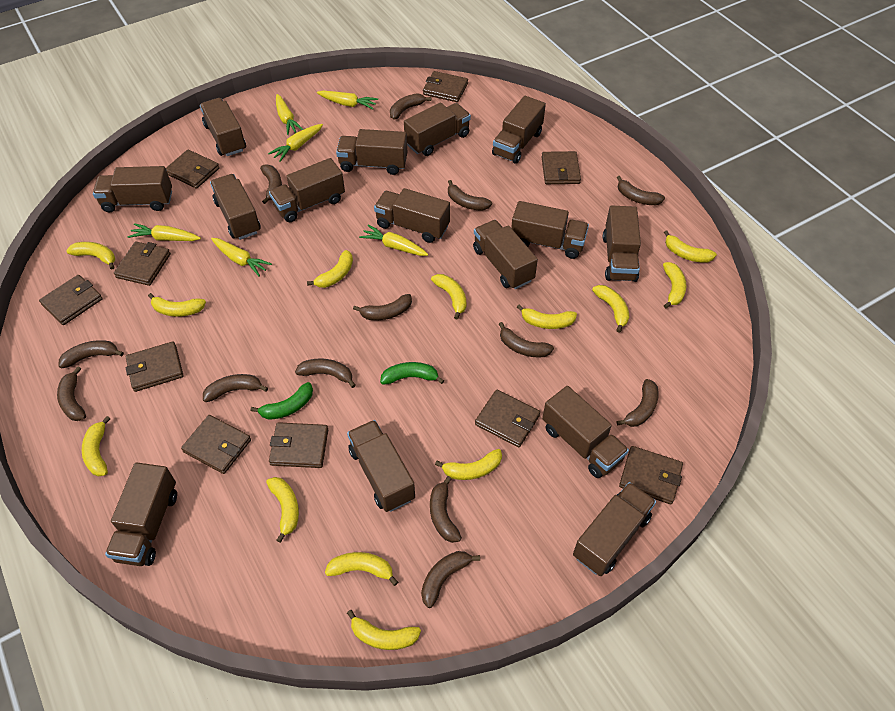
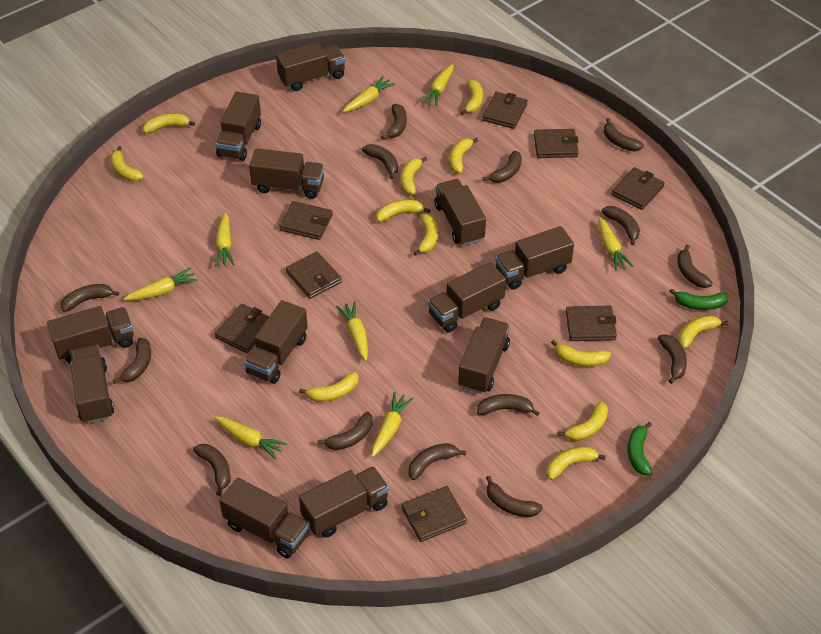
brown banana: [57,366,86,421] [59,340,124,368] [203,374,268,402] [260,164,282,204] [295,358,356,388] [353,294,412,320] [390,93,431,120] [421,551,480,608] [430,476,462,543] [448,180,492,210] [499,322,554,358] [616,379,659,427] [617,176,665,205] = 13 -> [61,284,119,312] [113,338,151,384] [193,444,231,496] [317,412,373,450] [362,144,398,179] [381,104,407,140] [408,443,466,480] [477,394,539,416] [483,151,522,183] [486,476,543,517] [602,206,640,245] [604,118,644,151] [658,334,687,384] [677,245,713,288] = 14
brown truck: [93,166,172,213] [105,462,177,566] [200,98,246,156] [210,174,261,240] [269,158,345,222] [336,129,407,175] [347,420,415,512] [374,188,450,243] [404,103,471,156] [473,220,538,289] [492,96,546,164] [511,201,589,259] [542,386,629,478] [573,482,656,576] [603,205,641,282] = 15 -> [47,306,134,363] [70,345,114,424] [216,92,261,161] [219,478,310,558] [244,300,308,384] [249,148,324,199] [276,42,346,91] [299,466,389,538] [428,262,506,333] [434,179,486,246] [458,317,510,394] [495,226,574,290] = 12
brown wallet: [39,275,103,325] [114,241,171,286] [126,341,183,392] [166,150,220,189] [181,415,251,474] [269,422,328,468] [423,71,468,102] [475,390,540,447] [541,151,581,184] [619,446,683,504] = 10 -> [215,304,269,353] [279,201,333,240] [286,252,342,299] [402,486,467,542] [482,92,528,129] [534,129,579,158] [566,306,617,341] [612,167,665,210] = 8
yellow banana: [66,242,115,269] [82,416,110,477] [148,293,206,317] [266,477,299,543] [307,250,353,288] [325,552,398,586] [347,610,421,650] [431,274,466,319] [435,449,502,480] [517,304,577,329] [592,285,629,333] [663,262,686,308] [664,230,717,263] = 13 -> [110,146,144,182] [143,114,195,133] [299,372,359,402] [376,200,430,222] [401,157,427,195] [413,214,438,256] [449,138,479,173] [461,79,483,115] [546,446,606,480] [551,340,611,367] [558,401,608,441] [678,315,728,349] = 12
yellow carrot: [128,223,201,241] [211,238,272,276] [268,124,323,162] [276,94,303,135] [317,91,378,109] [359,225,428,256] = 6 -> [123,267,198,301] [214,416,287,460] [215,213,235,267] [336,301,368,361] [343,76,396,112] [371,392,414,457] [421,64,453,106] [599,217,634,271] = 8

